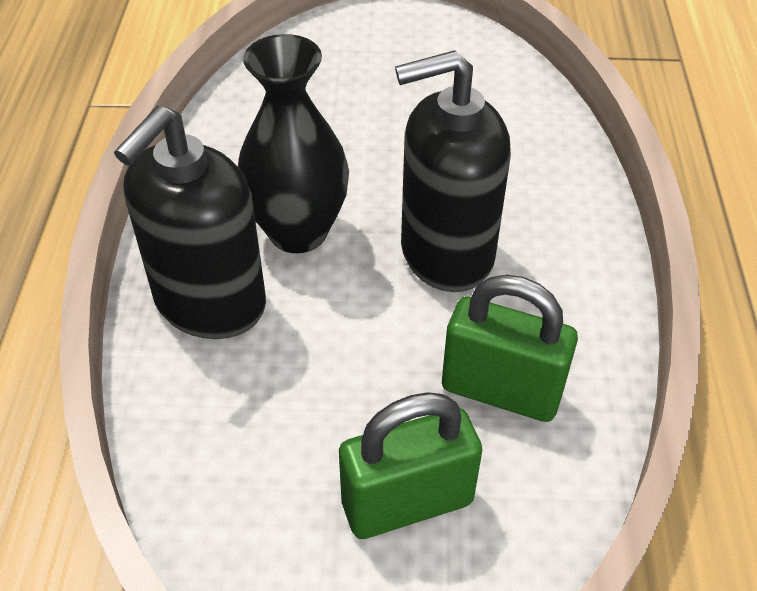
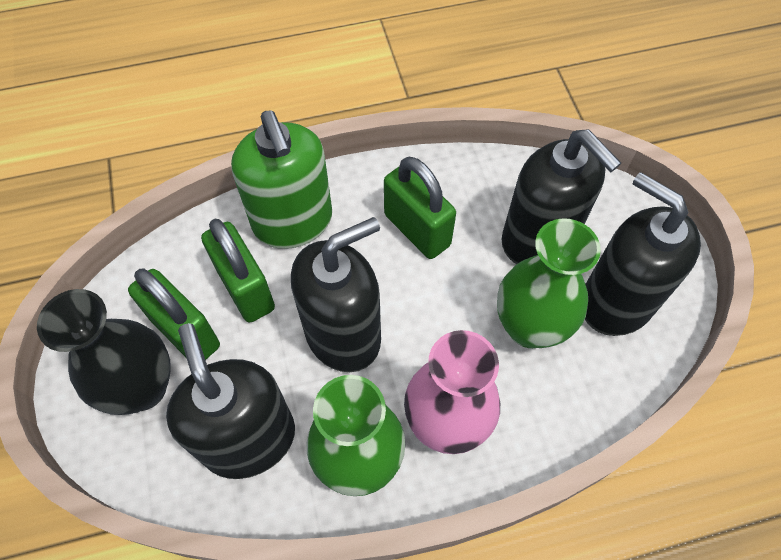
black soap dispenser: [114,106,266,339] [395,50,511,292] = 2 -> [166,323,295,479] [291,217,381,372] [502,129,621,264] [585,172,701,336] = 4
green padlock: [339,392,482,539] [442,275,578,422] = 2 -> [128,268,220,360] [201,219,275,322] [384,157,456,259] = 3
green soap dispenser: none = 0 -> [231,111,332,249] = 1
green vase: none = 0 -> [307,375,405,496] [497,218,601,348] = 2
pink vase: none = 0 -> [404,330,500,454] = 1

